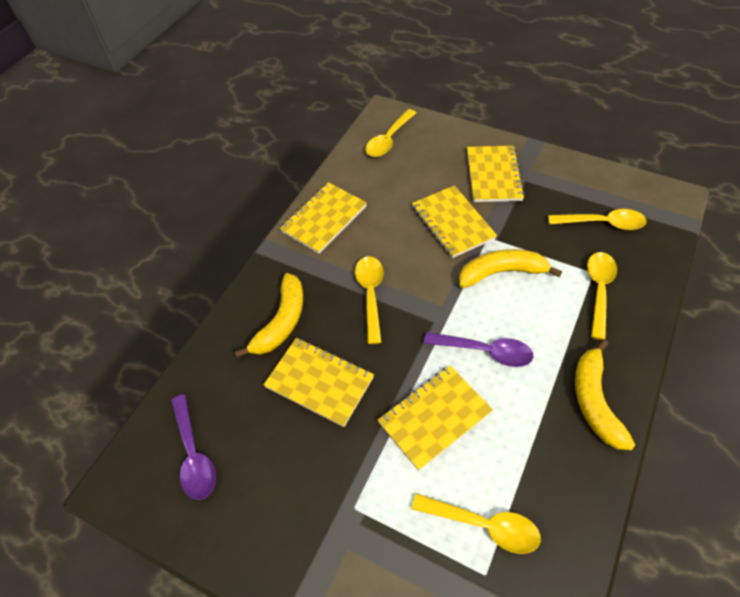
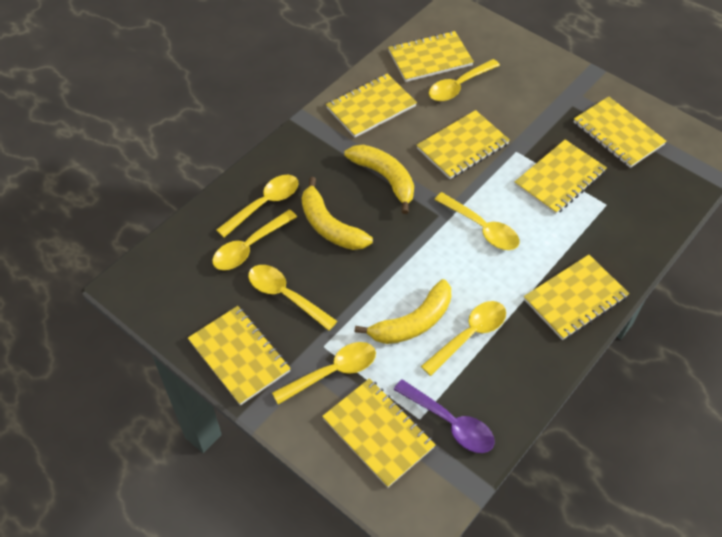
purple spoon: [171,394,216,500] [424,332,534,367] = 2 -> [393,379,494,453] = 1
yellow notebook: [263,338,374,427] [280,182,367,254] [378,366,493,471] [412,185,497,258] [467,146,525,202] = 5 -> [188,306,291,405] [322,378,436,488] [326,74,417,138] [388,31,474,82] [417,110,510,179] [515,140,607,215] [524,255,629,340] [574,96,667,168] = 8
yellow spoon: [355,256,384,344] [365,109,416,157] [411,493,541,554] [548,209,647,230] [587,252,617,340] = 5 -> [212,209,297,270] [216,175,299,238] [248,265,337,331] [272,342,376,405] [421,301,506,376] [429,59,500,101] [434,192,520,250] = 7

